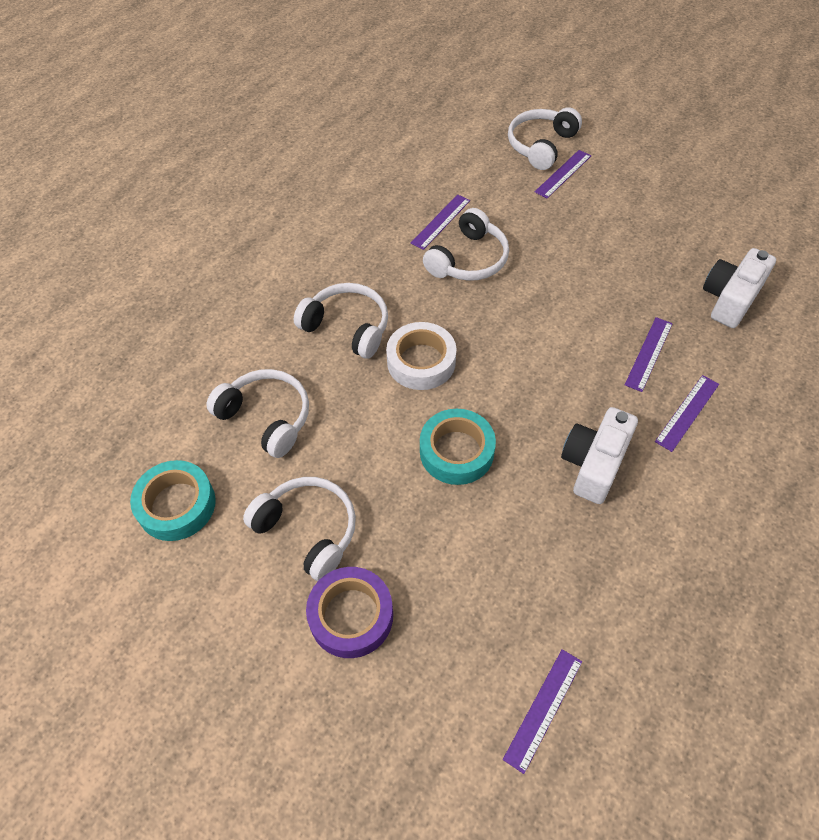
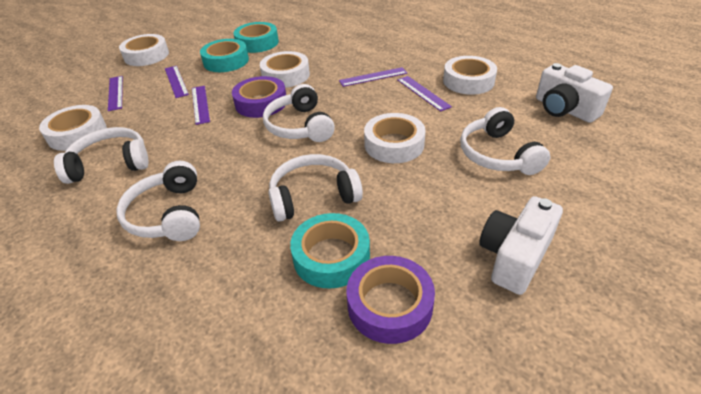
purple tape: [306,567,393,658] = 1 -> [232,76,286,118] [347,256,435,344] = 2
turquoise tape: [130,460,216,541] [420,409,496,485] = 2 -> [200,39,249,72] [233,22,279,53] [290,213,370,289] = 3
white tape: [386,322,456,390] = 1 -> [39,105,107,151] [119,34,169,66] [260,51,310,88] [364,113,426,163] [443,56,497,95] = 5

